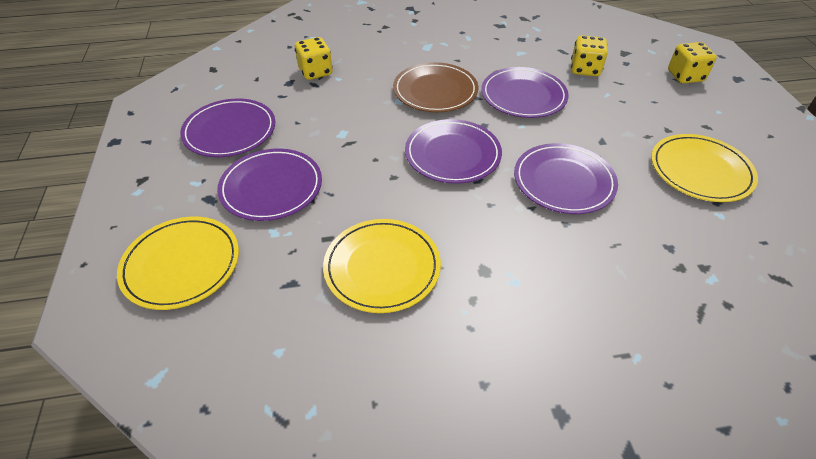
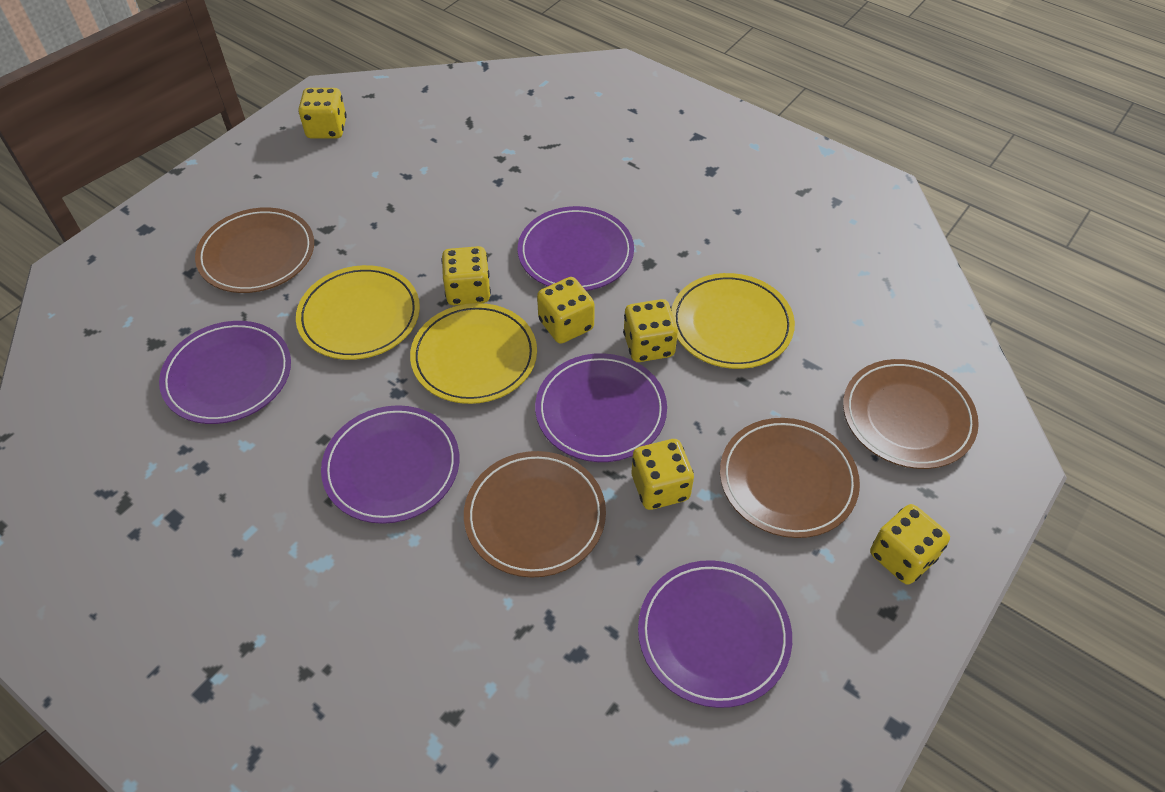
brown plate: [393,62,478,112] = 1 -> [195,207,314,293] [464,451,606,578] [720,418,860,538] [843,359,979,469] = 4
yellow dice: [295,37,333,80] [571,35,608,76] [668,42,717,83] = 3 -> [298,88,347,138] [441,246,491,305] [537,277,595,344] [623,299,678,362] [632,439,694,510] [870,504,950,585] = 6

